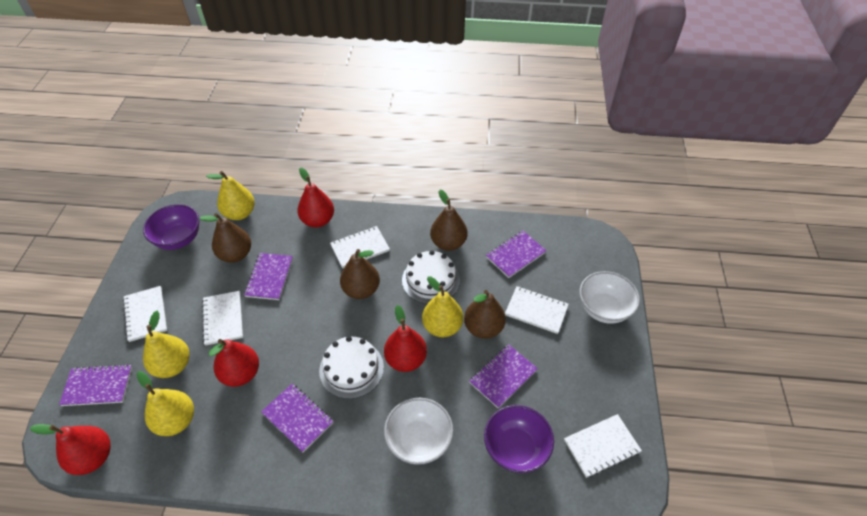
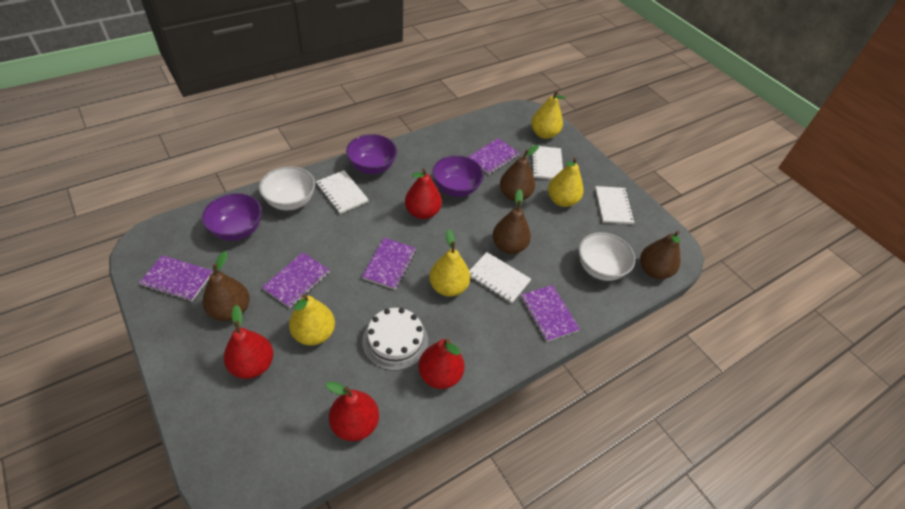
purple bowl: [143,204,199,250] [484,405,554,473] = 2 -> [201,193,262,241] [346,134,397,174] [432,155,484,197] = 3
white cake: [319,336,384,399] [402,250,460,304] = 2 -> [362,308,428,371] = 1
white notebook: [123,286,167,342] [202,291,243,345] [330,226,390,268] [505,286,569,334] [564,414,642,478] = 5 -> [316,170,369,214] [469,252,531,304] [531,145,563,180] [595,186,635,224] = 4

